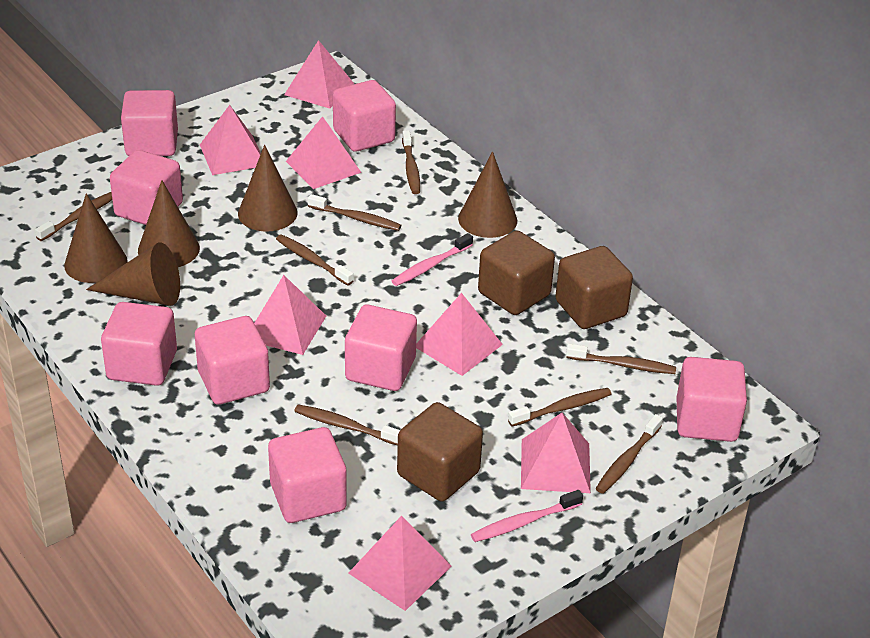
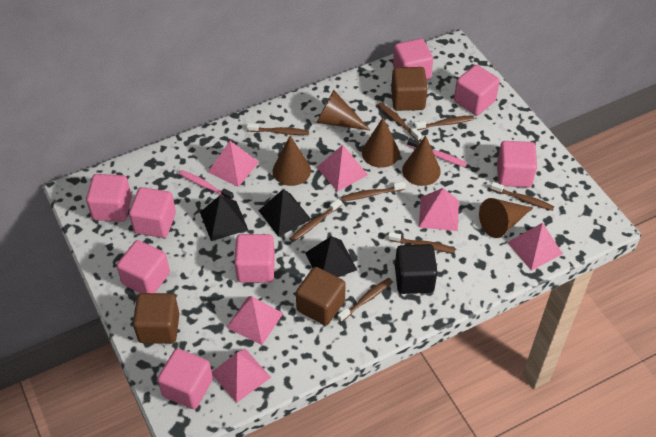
black cube: none = 0 -> [395,244,437,294] = 1
black pyramid: none = 0 -> [200,195,248,241] [258,189,311,237] [305,236,357,277] = 3
pink pyramid: [200,105,261,175] [254,275,326,355] [284,40,354,109] [286,116,361,189] [348,516,451,611] [416,293,503,376] [521,413,591,493] = 7 -> [208,141,259,187] [212,349,271,403] [226,296,283,345] [317,145,368,191] [419,188,459,231] [507,223,563,271] = 6

